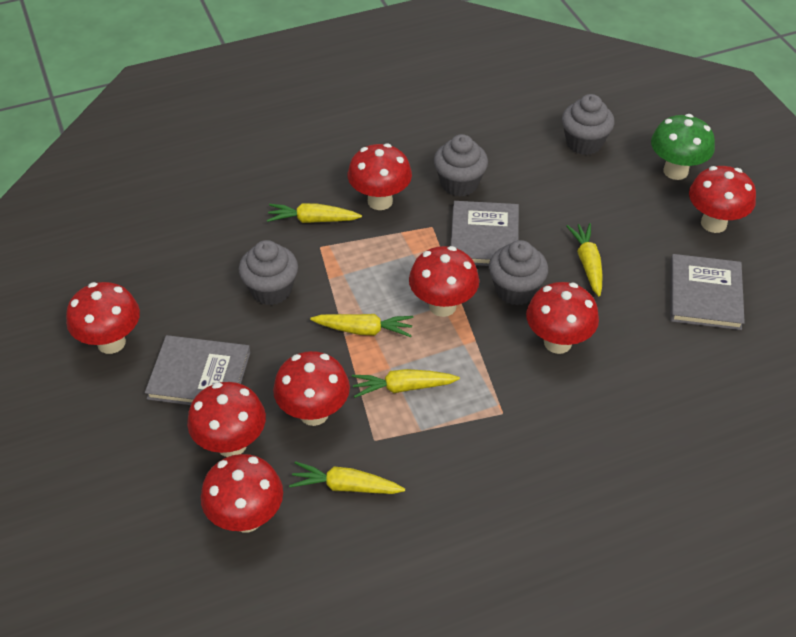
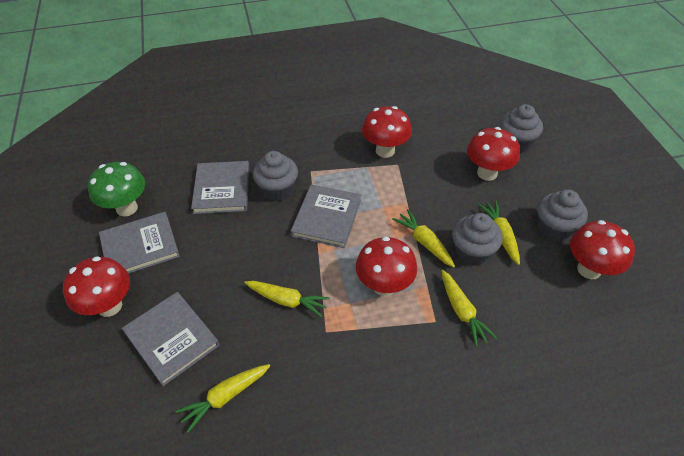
grey book: [145,335,250,405] [451,201,519,266] [670,254,745,330] = 3 -> [99,212,180,274] [122,292,219,386] [191,161,249,214] [291,184,361,248] = 4
red mushroom: [66,282,140,354] [187,382,266,457] [201,454,283,533] [273,351,350,426] [348,144,412,210] [409,246,479,317] [526,282,599,354] [689,166,756,233] = 8 -> [63,256,130,317] [356,236,417,296] [362,106,412,158] [467,127,520,181] [570,220,635,279] = 5

